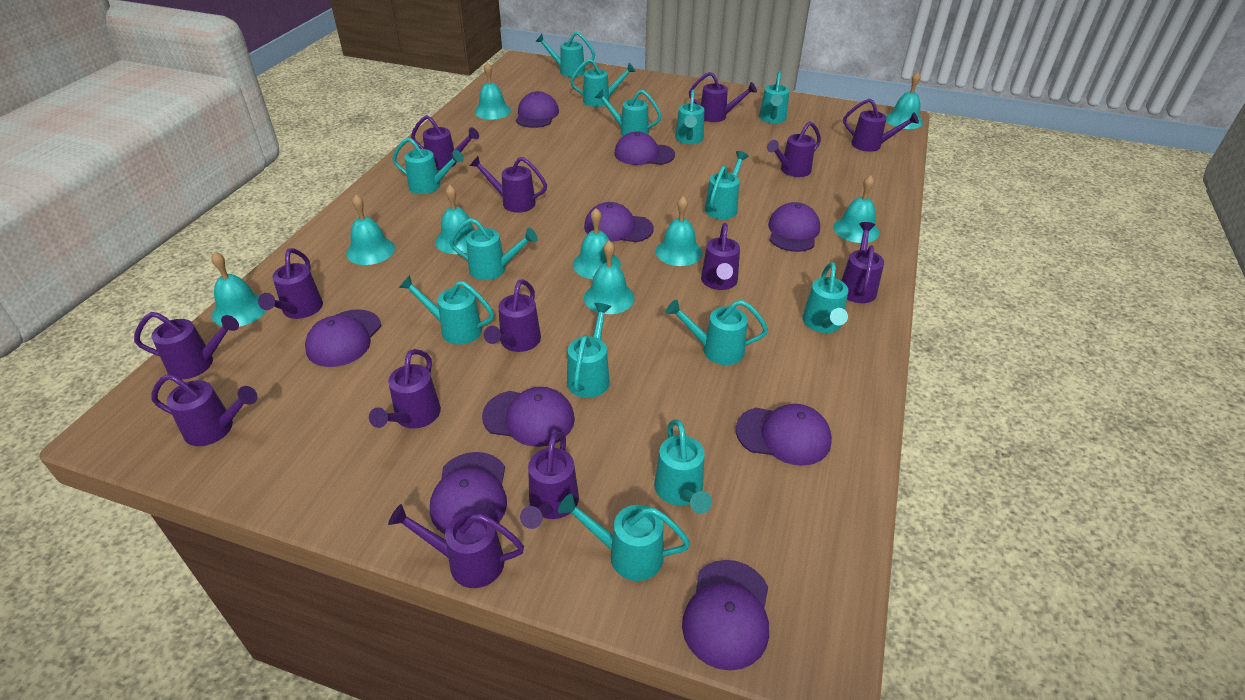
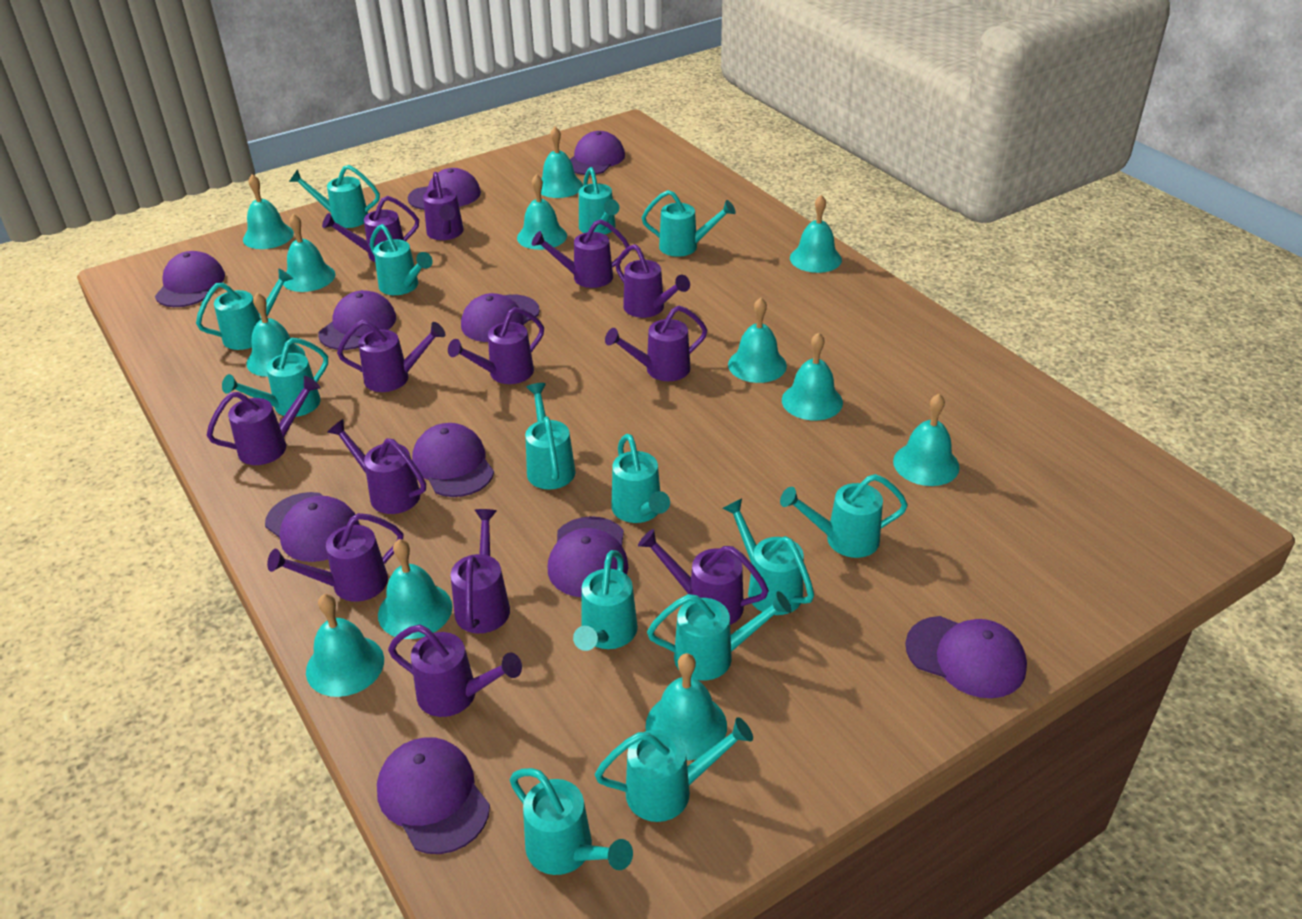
purple cap: [305,309,381,367] [430,452,507,534] [482,387,575,447] [516,91,559,128] [584,202,654,242] [614,131,675,165] [682,560,769,671] [736,404,832,466] [768,202,820,252] = 9 -> [155,251,225,307] [265,492,360,562] [318,290,396,350] [377,737,490,854] [408,168,481,210] [412,423,494,497] [461,293,540,342] [547,516,629,597] [570,131,625,175] [905,616,1027,698] = 10
purple watering can: [134,312,239,379] [152,374,258,446] [258,248,323,319] [369,349,441,429] [388,504,524,588] [411,115,479,170] [470,156,547,213] [484,279,541,352] [520,432,579,529] [689,72,757,122] [701,223,740,290] [767,121,821,177] [841,222,884,303] [843,99,919,152] = 14 -> [207,376,320,465] [267,513,403,602] [322,196,419,262] [327,419,426,514] [337,320,446,392] [388,625,522,717] [423,172,464,240] [448,307,544,384] [451,509,510,634] [532,219,630,288] [605,306,707,381] [615,244,690,318] [638,529,769,625] = 13
turquoise bell: [211,252,266,327] [346,195,395,265] [435,185,475,254] [475,62,511,120] [573,208,621,279] [584,241,635,314] [655,196,703,266] [833,175,879,243] [886,72,923,129] = 9 -> [243,174,294,249] [246,293,305,377] [283,214,335,292] [306,594,384,697] [378,539,452,639] [517,174,567,250] [541,127,583,198] [646,653,727,760] [728,298,787,383] [782,332,843,421] [790,195,842,273] [893,394,960,486] = 12

